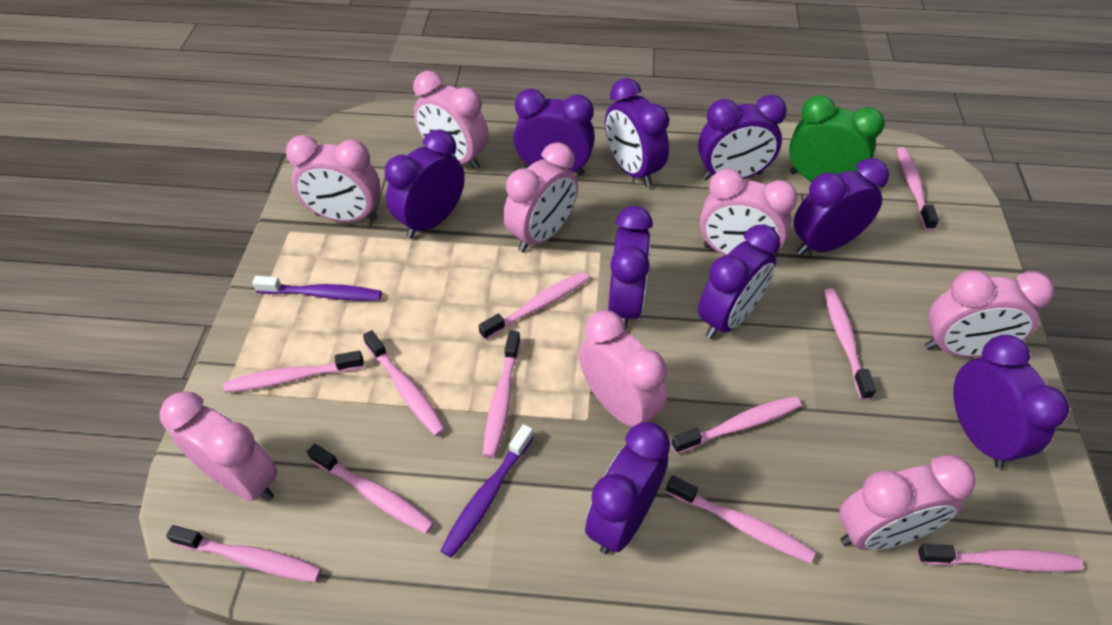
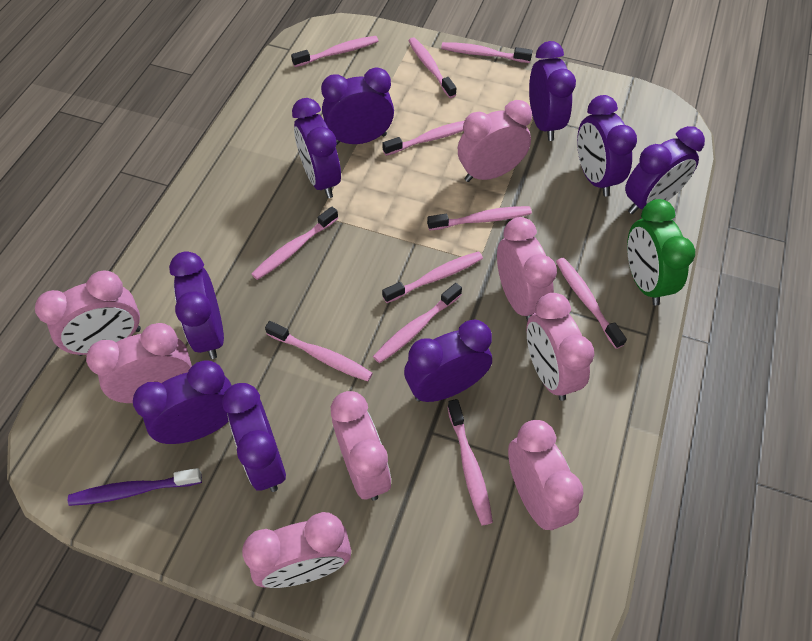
purple toothbrush: [252,276,382,301] [440,424,533,558] = 2 -> [68,468,202,506] = 1

